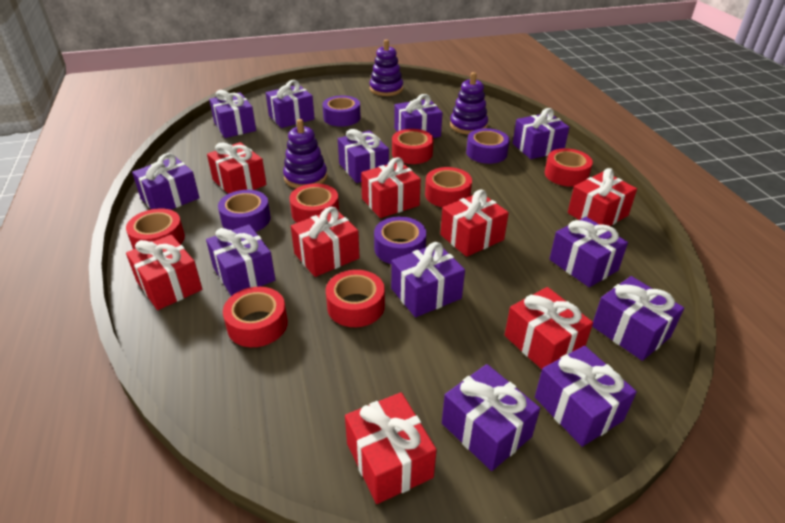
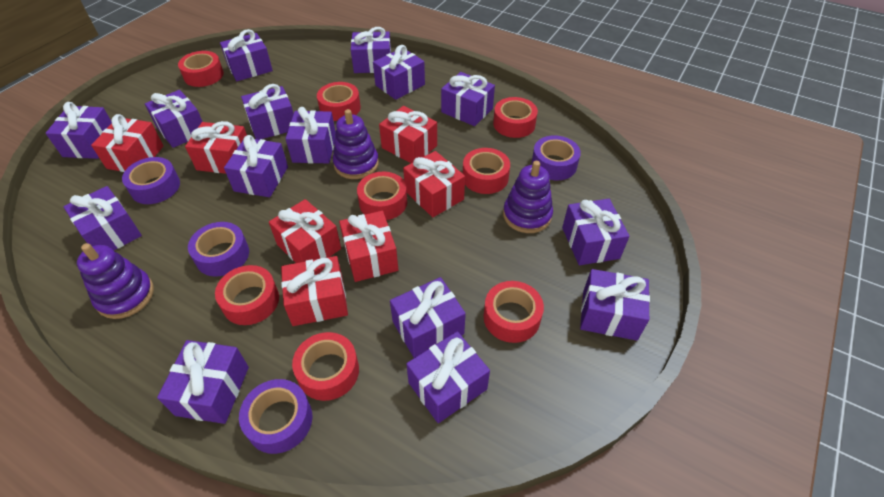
purple gift: [132,153,199,210] [206,224,276,296] [209,90,256,138] [266,80,315,128] [338,129,389,183] [391,242,465,317] [394,94,442,138] [442,364,540,471] [513,108,569,159] [535,346,637,447] [550,217,628,287] [592,276,684,361] = 12 -> [46,102,112,159] [64,186,142,251] [145,90,203,148] [157,340,249,424] [220,29,273,81] [224,135,288,197] [241,84,294,140] [286,107,336,163] [351,27,391,73] [373,45,425,100] [390,277,466,358] [406,331,490,423] [441,72,495,126] [562,199,630,265] [580,269,650,341] = 15
red gift: [126,235,202,310] [207,142,266,194] [291,207,360,277] [345,392,437,504] [361,157,421,218] [440,190,509,257] [505,287,593,369] [568,168,637,226] = 8 -> [91,114,164,172] [185,121,247,174] [269,199,341,263] [281,256,348,326] [339,211,399,282] [379,106,437,163] [403,151,465,217] = 7
red tape: [126,208,185,249] [223,287,288,347] [290,184,339,223] [326,270,385,327] [392,129,434,164] [425,167,472,207] [545,148,593,187] = 7 -> [178,51,224,87] [215,265,279,325] [292,332,359,401] [317,82,361,121] [357,172,407,220] [463,148,510,194] [483,281,544,343] [493,97,538,138] = 8

